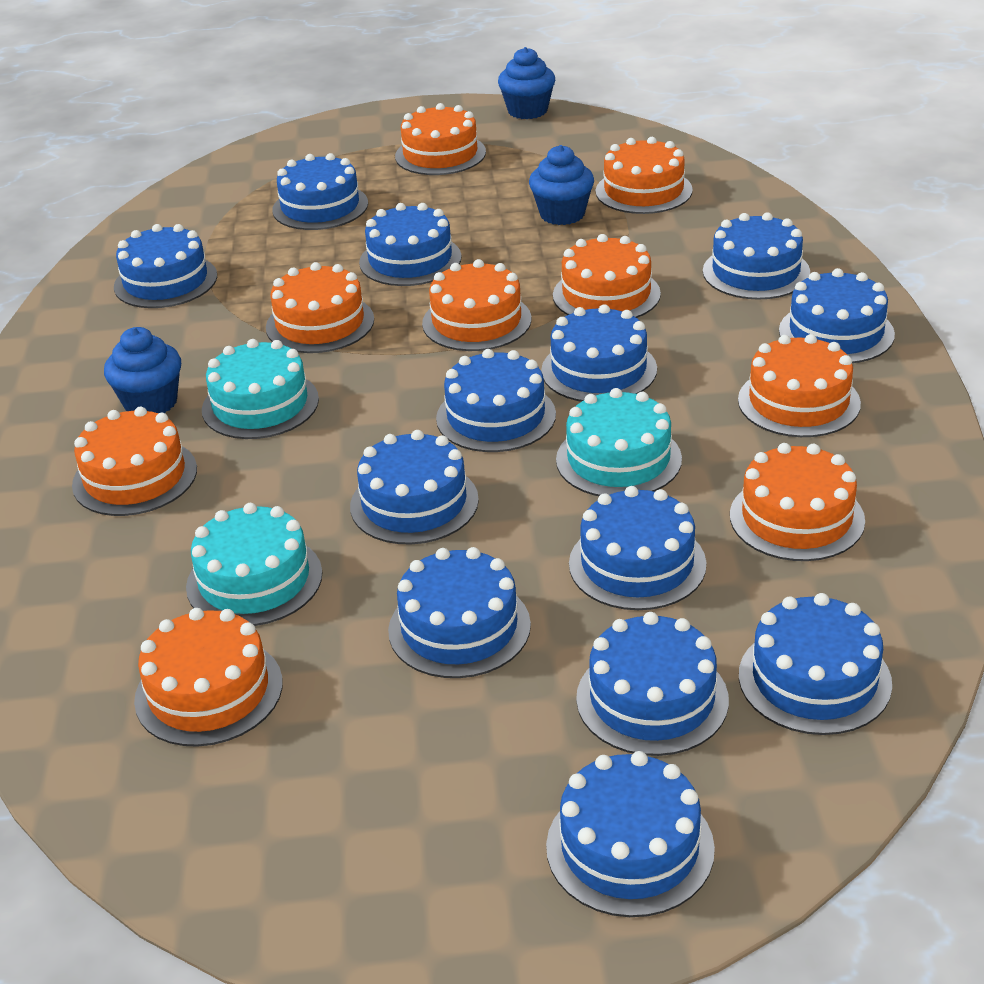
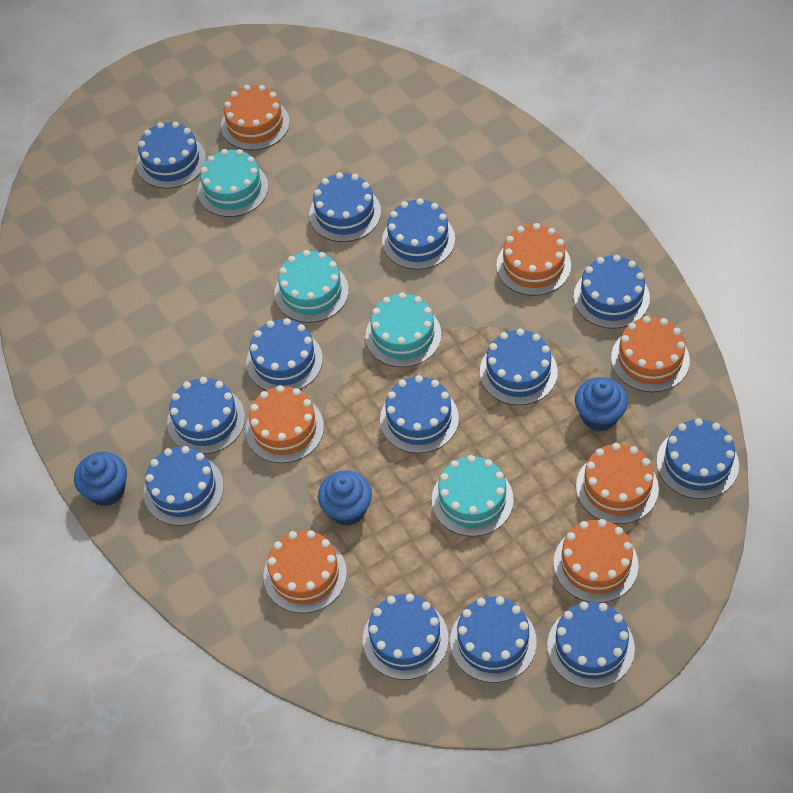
orange cake: [72,407,197,516] [134,608,283,747] [266,262,374,353] [395,103,486,175] [422,259,532,351] [553,234,661,318] [596,137,693,214] [730,443,865,561] [738,334,861,437] = 9 -> [221,85,290,150] [245,385,324,463] [263,530,347,613] [496,223,571,296] [554,519,639,603] [576,443,659,524] [611,316,690,392] = 7
turquoise cake: [186,503,322,626] [202,339,319,439] [556,388,682,496] = 3 -> [198,149,268,217] [274,250,349,323] [365,292,442,367] [432,455,514,537] = 4

